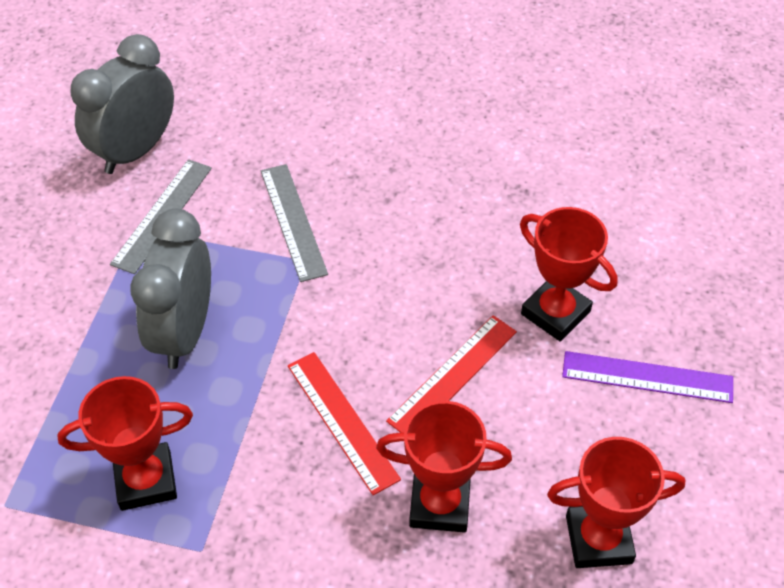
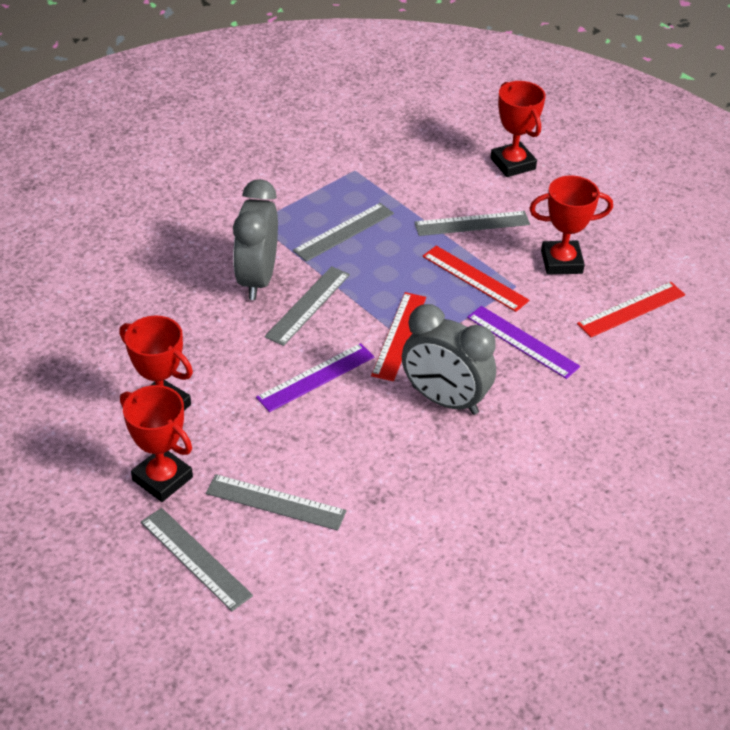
grey ruler: [110,159,212,274] [261,164,328,282] = 2 -> [141,508,253,611] [206,474,347,531] [264,266,350,346] [293,203,394,262] [414,211,530,236] = 5
purple ruler: [562,351,733,403] = 1 -> [256,343,374,412] [467,306,580,379] = 2
red ruler: [288,352,401,495] [386,315,517,432] = 2 -> [371,292,426,381] [422,246,529,312] [577,282,685,337] = 3

